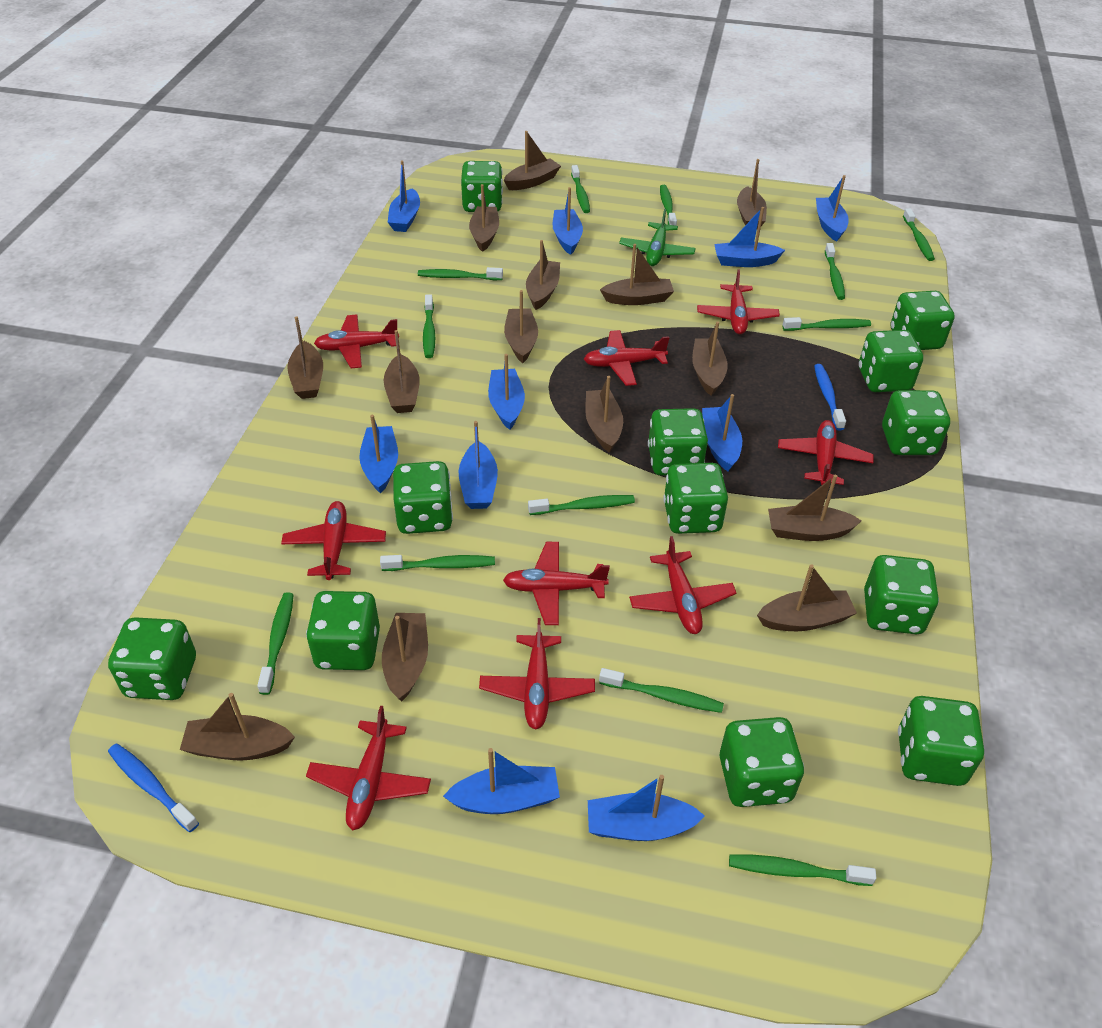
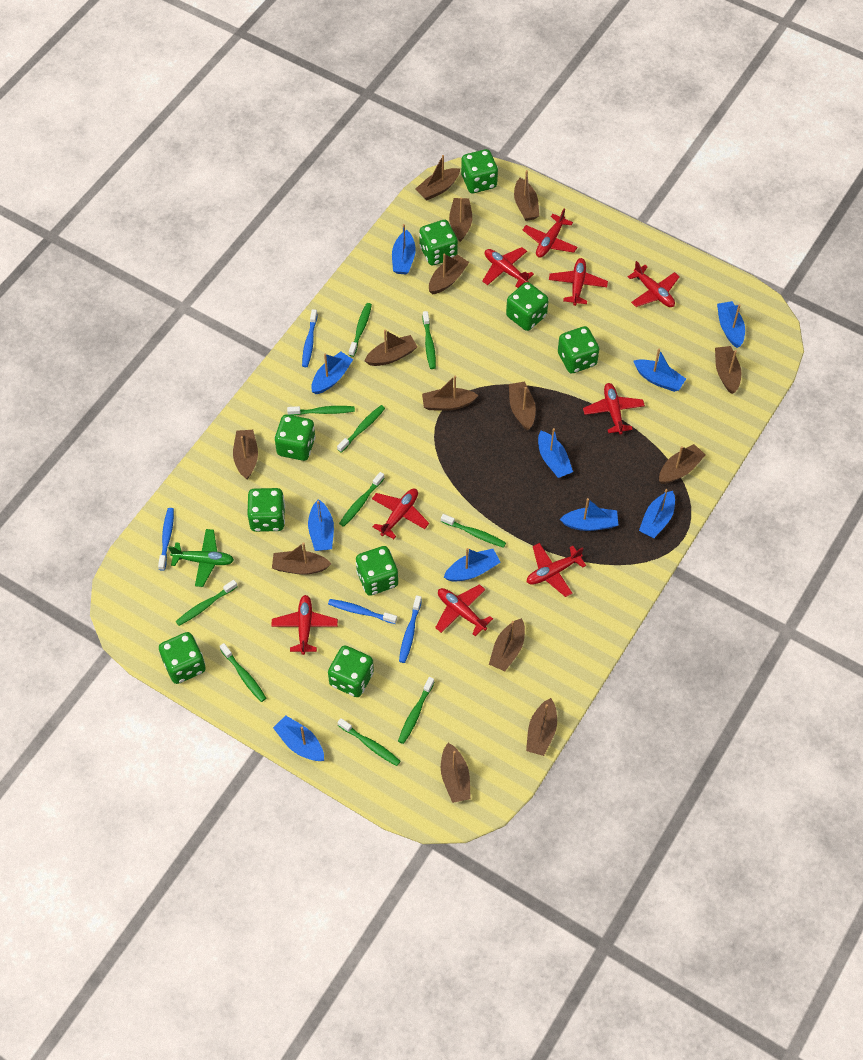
blue toothbrush: [108,743,199,832] [814,364,846,431] = 2 -> [158,508,174,571] [302,309,318,367] [328,599,397,624] [399,595,422,663] = 4
green dice: [108,617,196,700] [306,591,380,670] [393,461,453,534] [461,161,503,212] [648,408,708,476] [663,463,728,534] [720,717,804,807] [859,330,923,392] [864,555,939,634] [882,390,950,455] [891,291,955,350] [898,696,984,786] = 12 -> [159,632,206,684] [247,488,285,532] [275,414,316,461] [328,645,374,697] [356,546,398,596] [419,220,458,265] [461,149,498,193] [506,282,549,331] [558,326,599,373] = 9
green toothbrush: [257,592,294,695] [380,555,495,571] [418,267,503,280] [423,294,435,358] [528,495,635,515] [571,165,590,213] [599,668,724,713] [660,185,677,226] [729,854,876,886] [782,317,871,331] [825,243,845,300] [903,208,935,261] = 12 -> [175,580,237,626] [220,643,266,702] [287,406,355,416] [337,405,385,453] [338,718,401,766] [339,472,384,527] [349,303,372,357] [398,677,435,744] [423,311,436,369] [441,514,506,548] = 10

